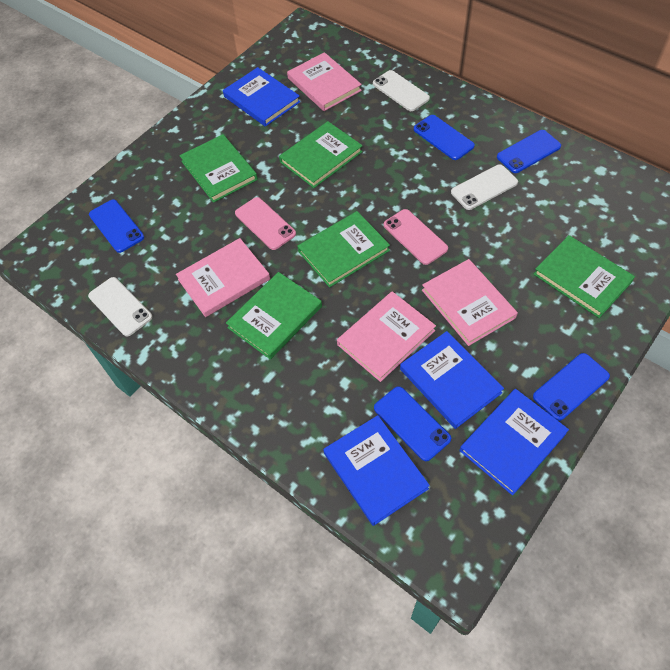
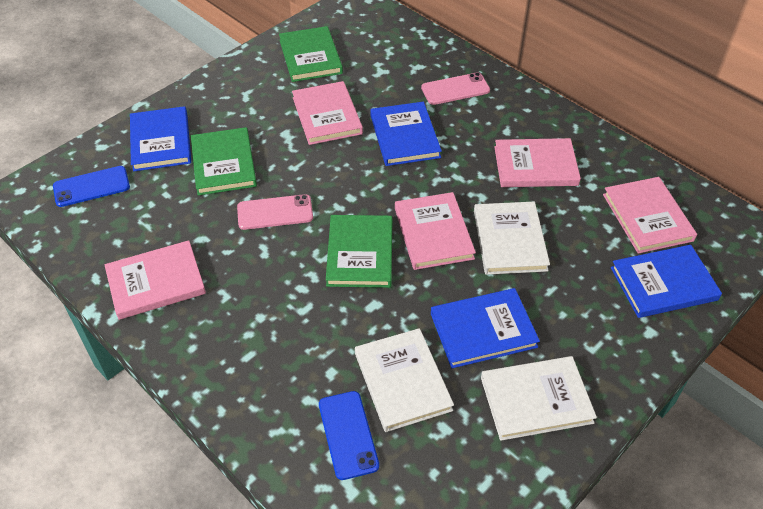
blue phone: [89,200,144,253] [374,386,451,461] [414,115,475,160] [497,130,561,173] [533,353,610,421] = 5 -> [53,166,130,207] [319,391,379,480] = 2
green book: [180,134,258,203] [226,272,322,359] [279,121,363,188] [297,211,390,288] [534,235,635,318] = 5 -> [191,127,257,196] [279,26,343,82] [326,215,392,288] = 3
pink book: [176,238,270,317] [287,52,362,111] [337,291,436,382] [422,259,518,346] = 4 -> [105,240,206,320] [292,81,363,145] [395,192,476,270] [494,138,581,187] [603,177,697,254] = 5
white book: none = 0 -> [355,328,454,432] [474,202,550,275] [481,356,597,441] = 3
white phone: [88,277,152,336] [373,70,430,111] [451,164,518,210] = 3 -> none = 0

